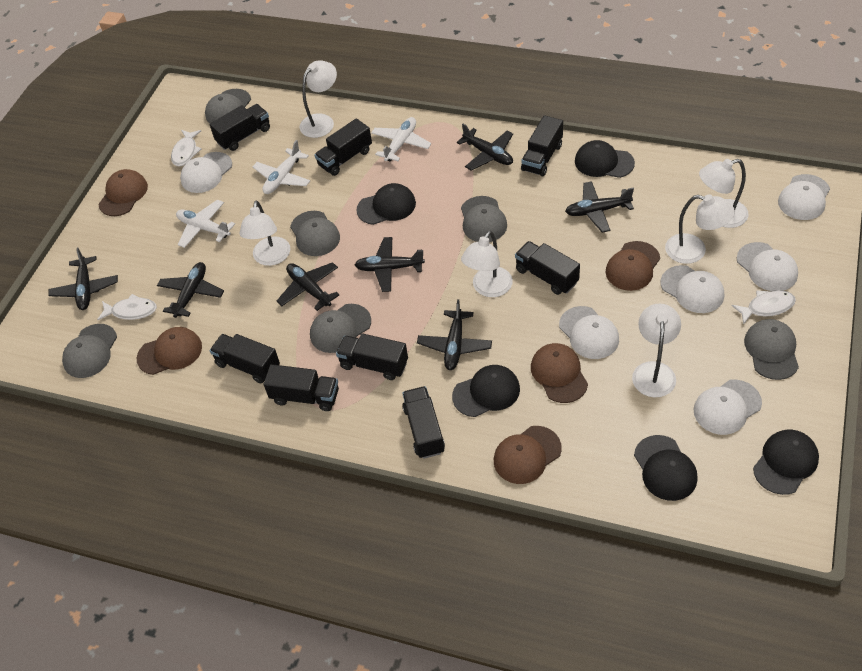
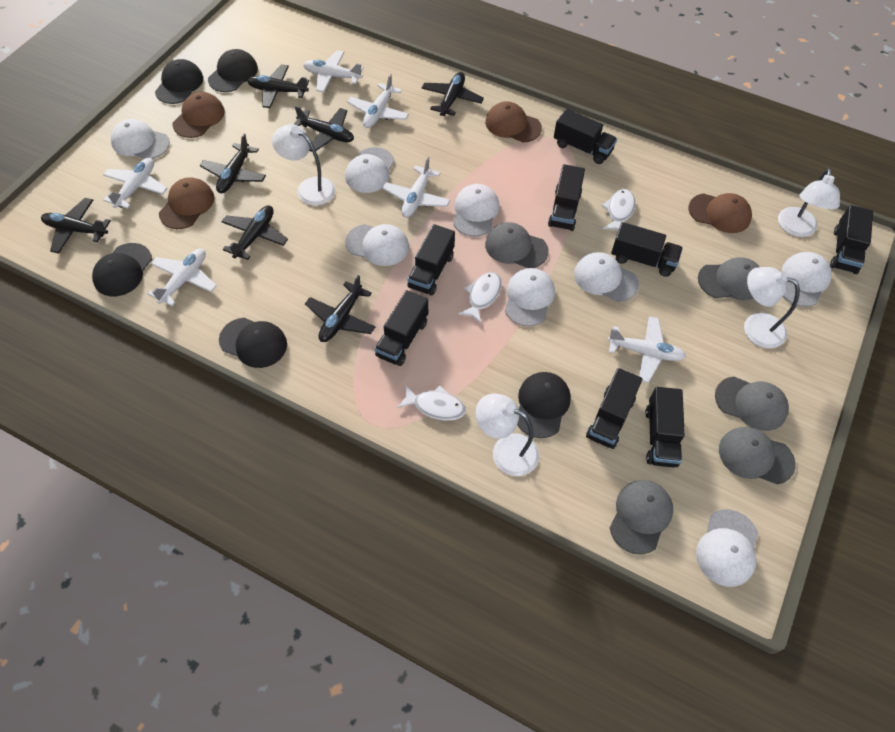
brown cap: [98,169,148,216] [137,327,202,375] [494,426,562,484] [531,343,588,403] [606,241,660,291] = 5 -> [159,177,214,229] [173,92,225,138] [485,101,542,142] [689,193,752,233] = 4
grey cap: [62,324,117,378] [205,89,251,123] [290,211,340,256] [310,304,371,353] [461,196,507,242] [744,319,799,380] = 6 -> [485,222,549,268] [610,480,673,554] [698,257,760,300] [715,377,789,431] [719,427,796,485] = 5
white cap: [180,152,232,193] [559,306,619,359] [661,265,724,313] [694,379,762,435] [737,242,798,291] [778,174,830,220] = 6 -> [111,119,170,159] [345,147,395,193] [345,224,409,266] [453,184,499,236] [505,268,555,327] [574,252,639,302] [696,509,758,587] [782,252,832,307] = 8
white lamp: [239,200,290,266] [300,60,337,138] [461,231,513,297] [632,304,681,397] [665,194,735,264] [699,159,749,228] = 6 -> [272,124,336,206] [476,394,539,476] [744,267,800,348] [778,168,840,237] = 4
white plane: [176,200,235,248] [253,140,310,194] [371,117,431,161] = 3 -> [103,158,168,209] [148,249,217,306] [303,50,364,92] [347,74,409,128] [382,157,450,218] [607,316,686,383] = 6

